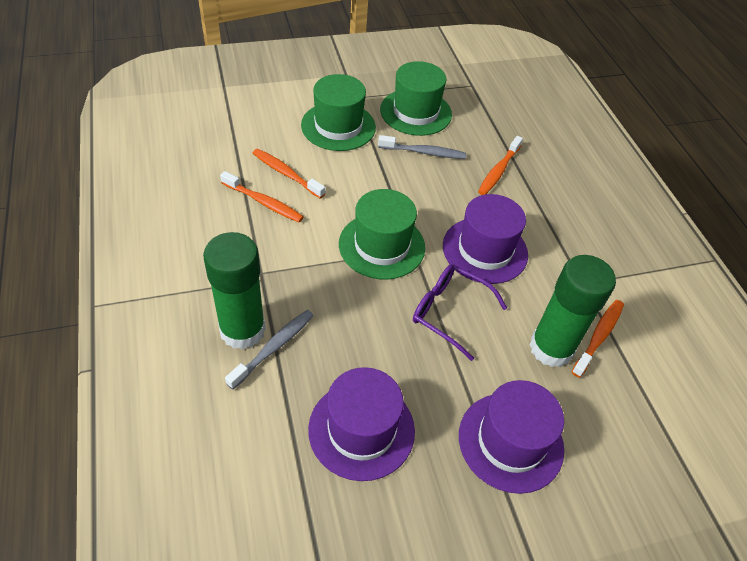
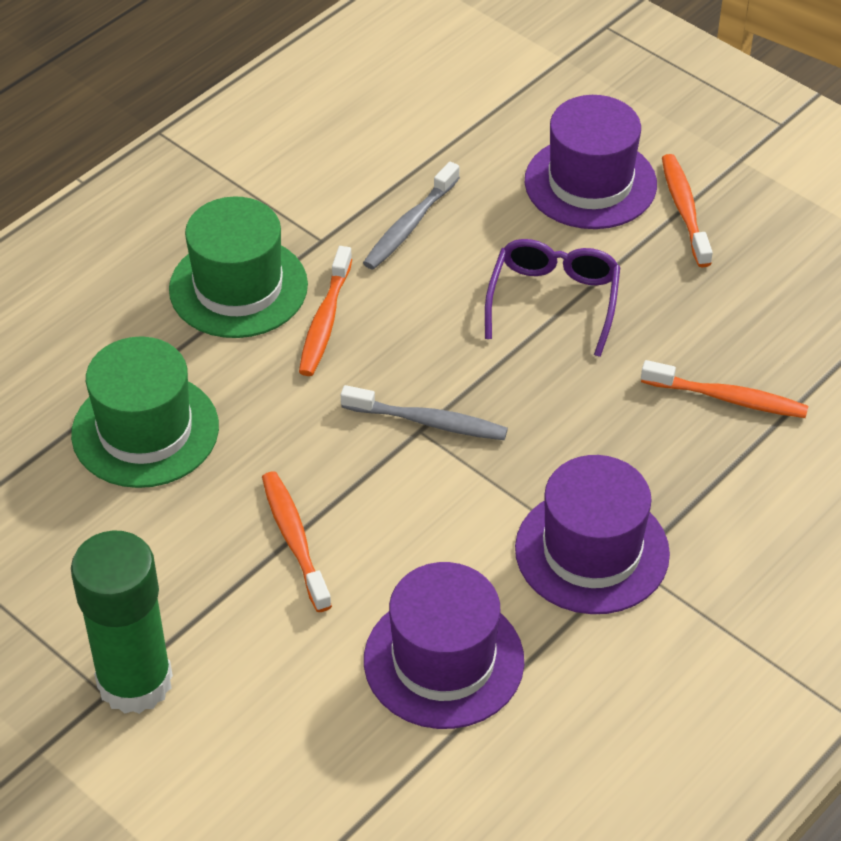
green glue stick: [203,232,266,350] [530,255,616,367] = 2 -> [71,530,173,714] = 1
green hat: [301,74,376,151] [339,189,425,280] [380,61,452,136] = 3 -> [71,336,219,488] [169,196,308,338] = 2

